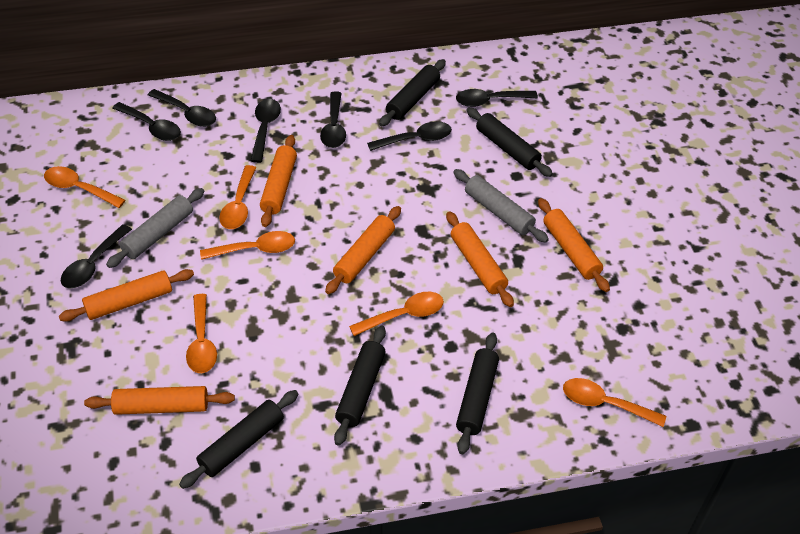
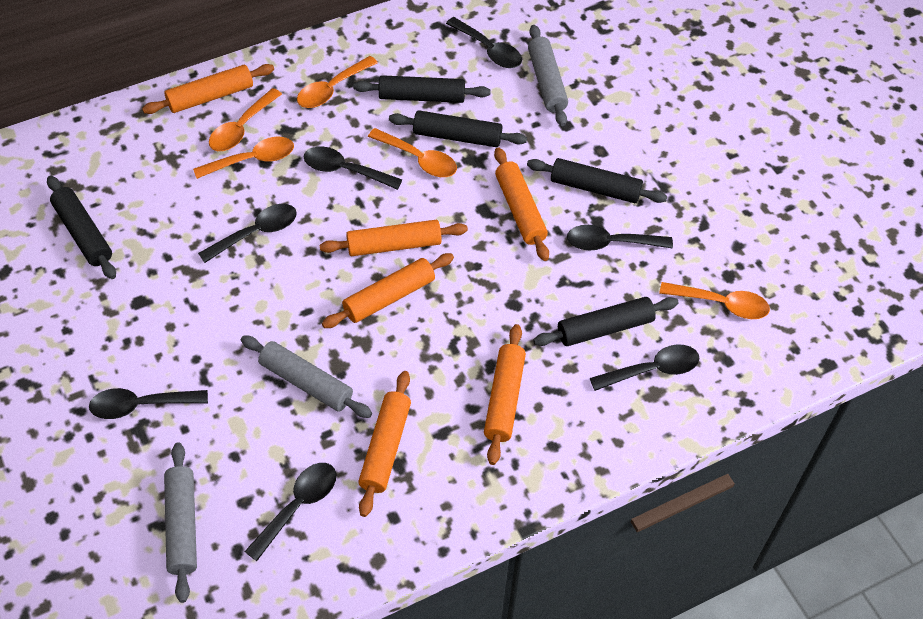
grey rolling pin: [106,188,204,268] [453,169,549,243] = 2 -> [164,442,197,603] [241,335,372,418] [528,25,568,126] = 3
orange spoon: [44,166,126,208] [186,294,217,373] [200,231,295,260] [219,165,256,229] [349,292,444,336] [563,378,666,427] = 6 -> [193,137,294,179] [209,88,282,151] [297,56,378,108] [368,128,457,177] [659,282,770,319] = 5

